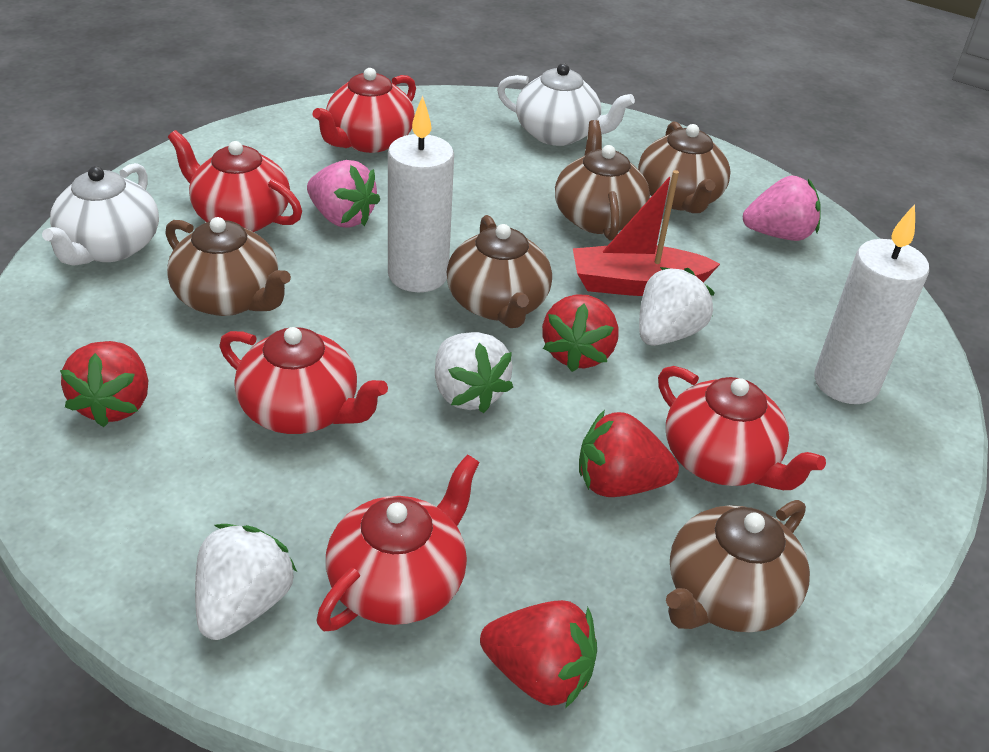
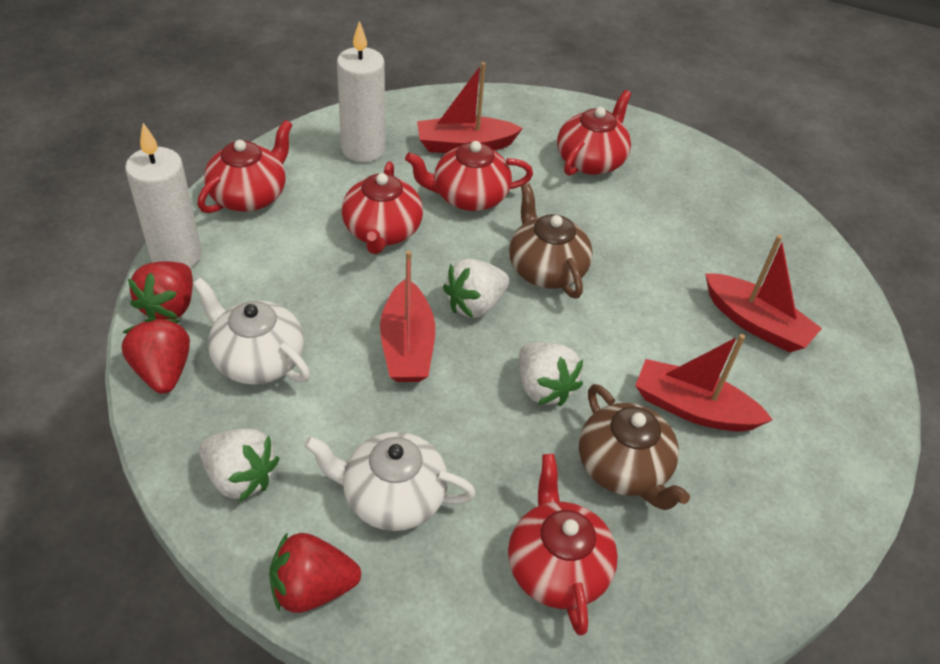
brown teapot: [165,217,291,316] [446,215,552,328] [555,120,650,240] [638,122,730,213] [666,500,810,632] = 5 -> [509,183,593,299] [579,384,690,510] = 2
pink strawberry: [307,160,380,228] [743,175,821,241] = 2 -> none = 0
red boat: [573,170,720,296] = 1 -> [380,251,435,382] [417,62,523,153] [635,334,773,432] [705,235,822,353] = 4
red strawberry: [60,341,148,427] [480,600,597,708] [542,294,619,372] [579,410,679,497] = 4 -> [122,318,190,394] [128,261,193,319] [269,532,361,613] = 3

